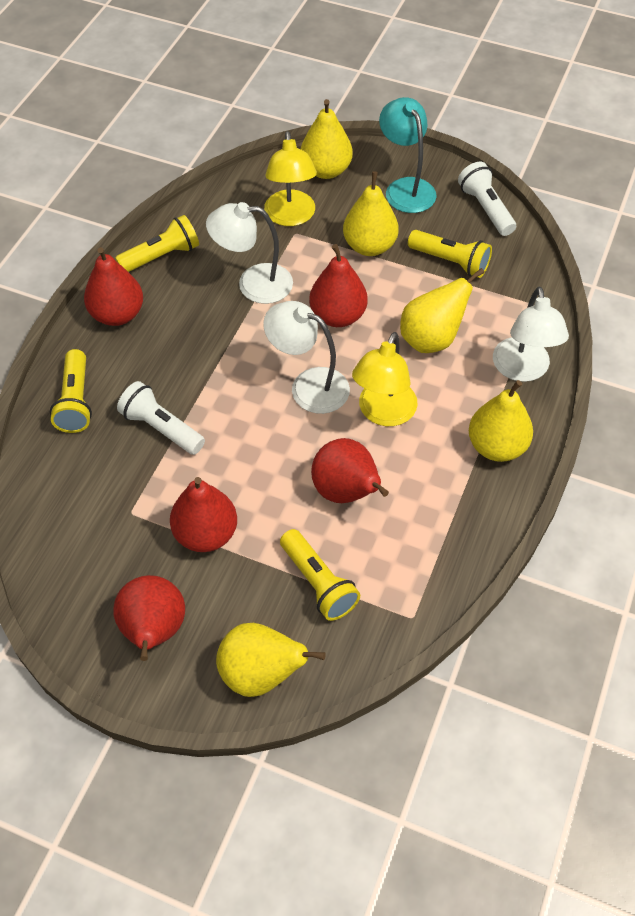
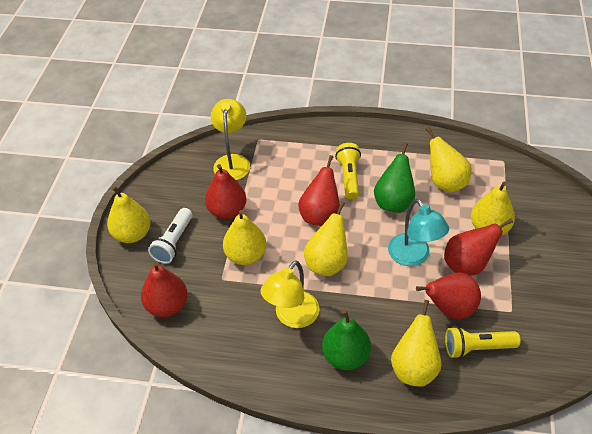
green pear: none = 0 -> [322,310,371,370] [374,142,415,213] = 2
white flashlight: [117,381,205,455] [458,162,516,236] = 2 -> [148,208,192,264] = 1
white lamp: [206,202,293,304] [263,301,350,414] [493,287,569,382] = 3 -> none = 0
yellow flashlight: [50,349,92,433] [115,215,199,272] [280,529,360,621] [408,230,492,278] = 4 -> [335,143,361,200] [445,326,521,359] = 2
yellow pear: [216,623,326,697] [301,99,353,179] [343,171,399,256] [400,268,484,353] [469,380,533,462] = 5 -> [107,186,151,243] [223,210,266,265] [304,201,348,276] [391,300,441,386] [426,127,472,193] [471,182,515,235] = 6

